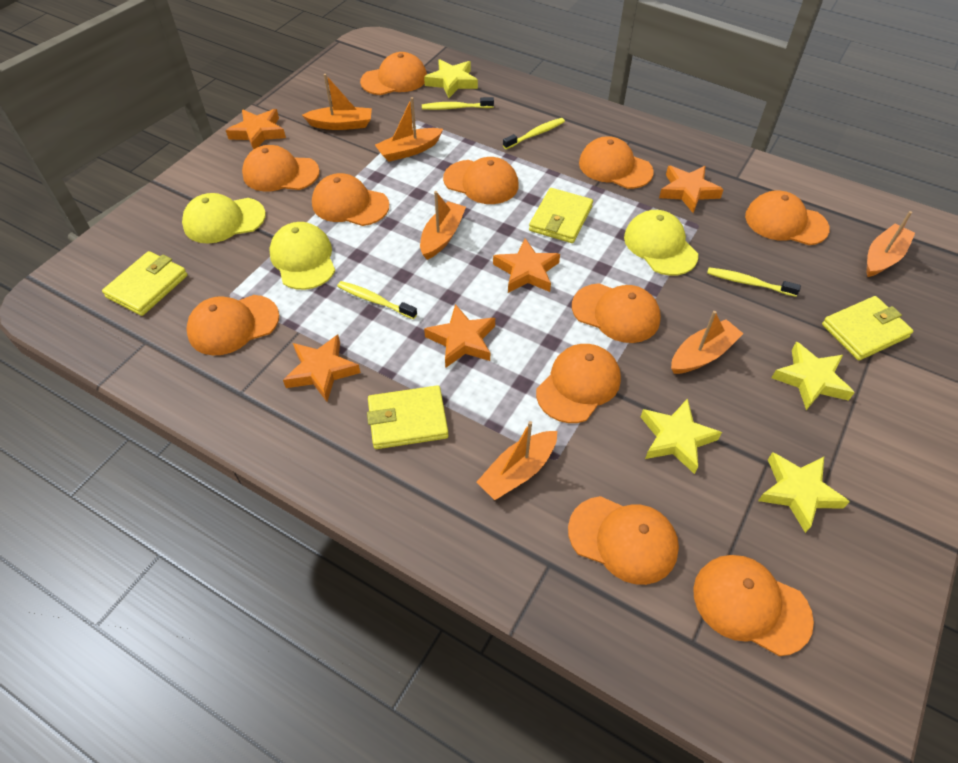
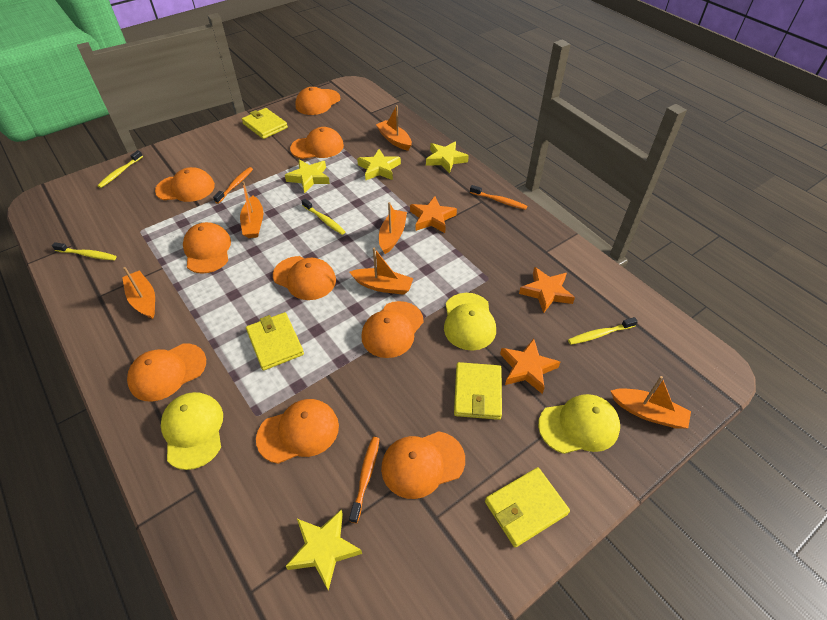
orange cap: [186,295,279,355] [242,145,320,191] [312,173,389,226] [360,52,427,95] [443,157,519,204] [536,344,621,423] [568,496,679,585] [572,283,661,343] [579,136,654,189] [693,555,814,656] [745,190,830,245] = 11 -> [127,343,206,402] [155,167,215,202] [183,222,231,274] [256,399,339,464] [273,256,336,300] [290,127,344,159] [295,87,341,115] [361,301,424,358] [381,432,465,499] = 9
orange star: [226,109,286,150] [283,335,361,402] [424,304,495,368] [493,238,560,293] [659,166,724,213] = 5 -> [410,196,457,233] [500,339,560,394] [519,267,575,313] = 3
orange toothbrush: none = 0 -> [213,167,253,204] [349,437,379,523] [470,185,527,210] = 3

